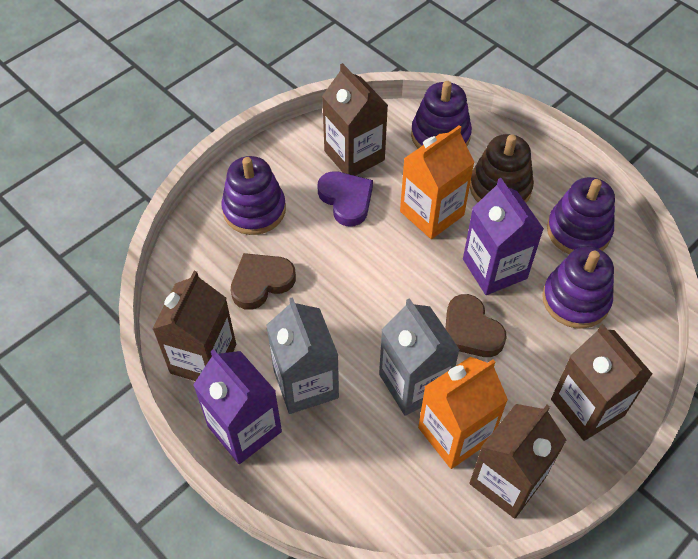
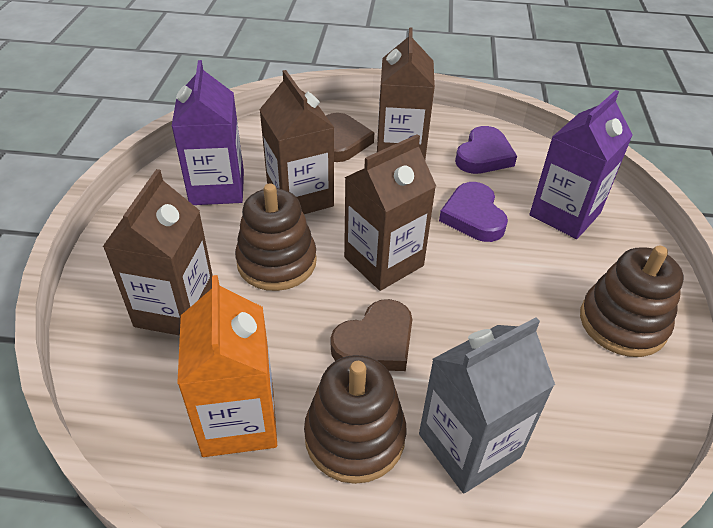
brown stacking toy: [470,134,534,203] = 1 -> [235,183,317,291] [304,355,406,484] [580,246,684,357] = 3
grey carton: [266,297,339,414] [379,298,460,416] = 2 -> [419,317,555,493] = 1
orange carton: [400,125,475,239] [418,357,508,469] = 2 -> [177,275,277,457] = 1
purple heart: [317,171,373,226] = 1 -> [439,182,508,242] [455,126,517,174] = 2
purple stacking toy: [221,156,286,235] [411,81,472,148] [542,247,614,329] [547,177,615,254] = 4 -> none = 0

